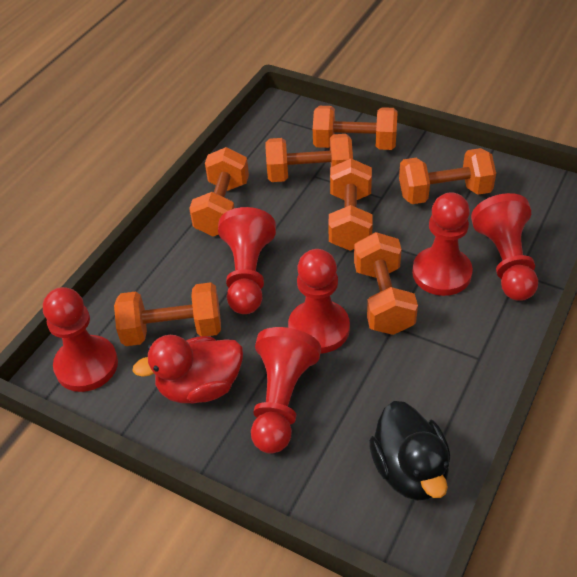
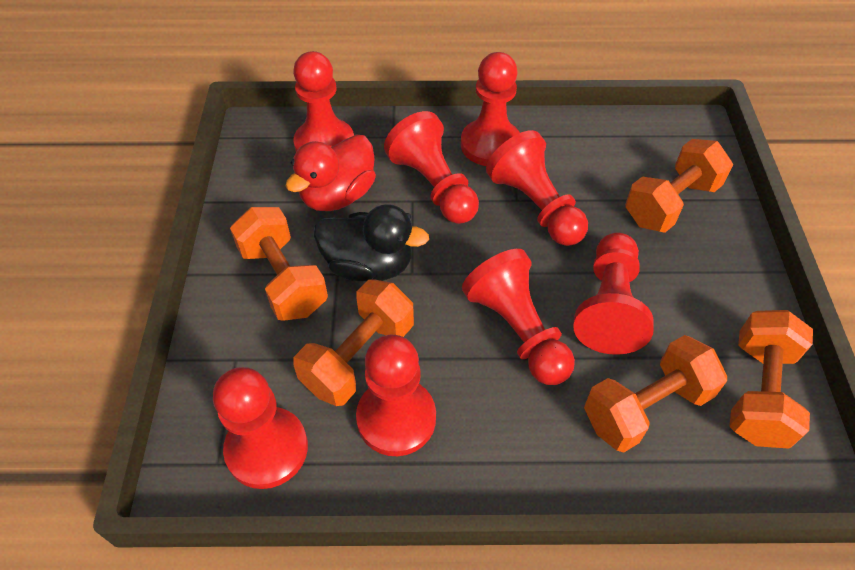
orange dumbbell: [114,282,221,346] [189,147,249,236] [265,134,353,182] [313,106,397,150] [328,159,373,251] [354,232,418,335] [399,148,496,204] = 7 -> [230,207,328,321] [293,280,414,406] [584,335,727,453] [625,139,733,233] [729,310,813,449] = 5
red pawn: [43,287,118,392] [218,207,276,314] [251,327,321,454] [288,249,350,353] [412,192,473,296] [471,193,538,301] = 6 -> [213,367,308,489] [293,51,354,152] [356,335,436,456] [384,111,479,224] [461,52,520,166] [462,249,575,385] [486,130,588,246] [573,233,654,355] = 8

